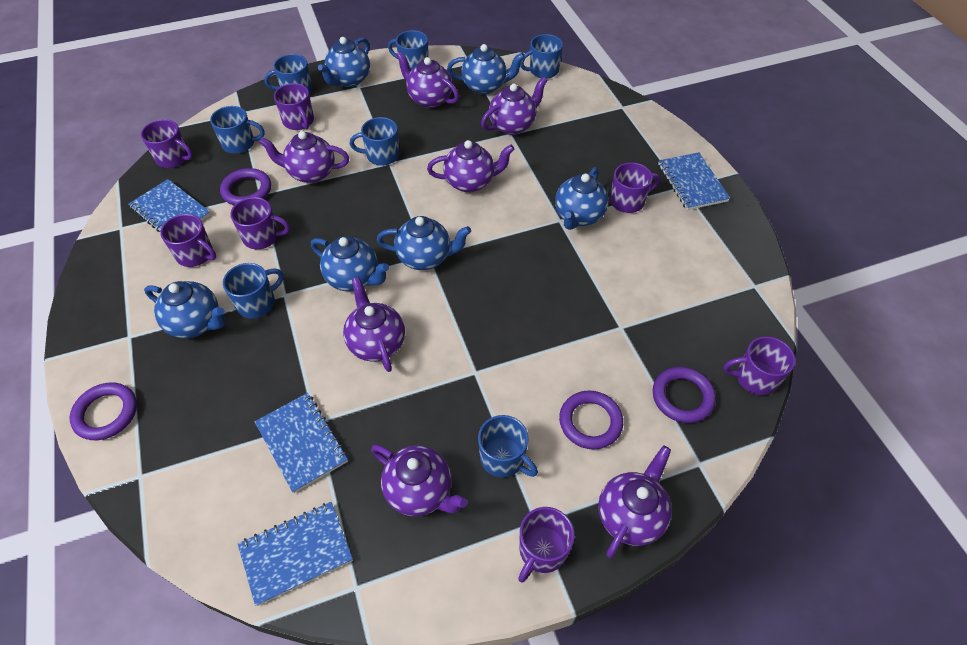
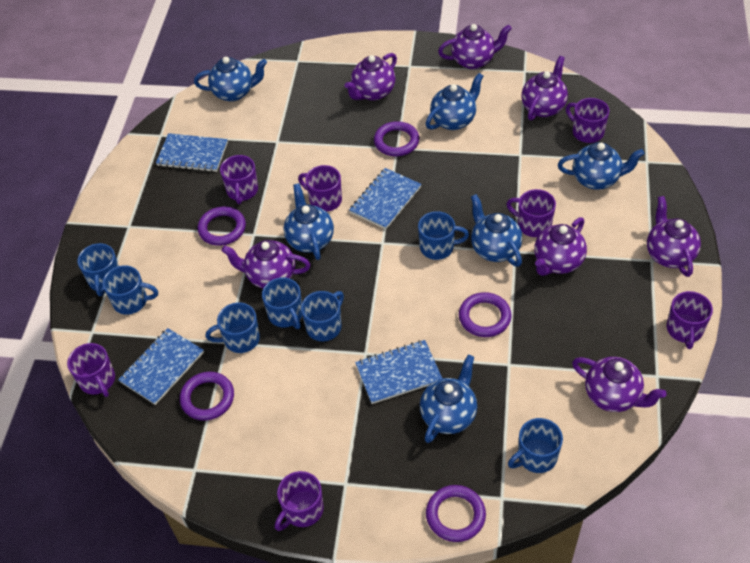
purple ring: [70,382,137,440] [220,168,271,206] [559,391,623,449] [653,367,716,423] = 4 -> [180,372,234,421] [198,206,246,246] [374,121,419,156] [426,485,486,542] [459,292,512,337] = 5

